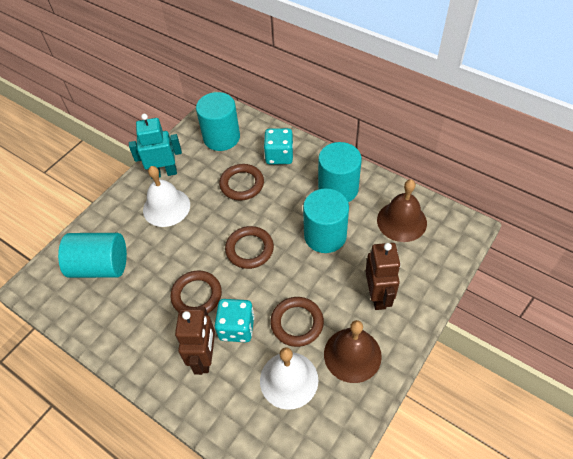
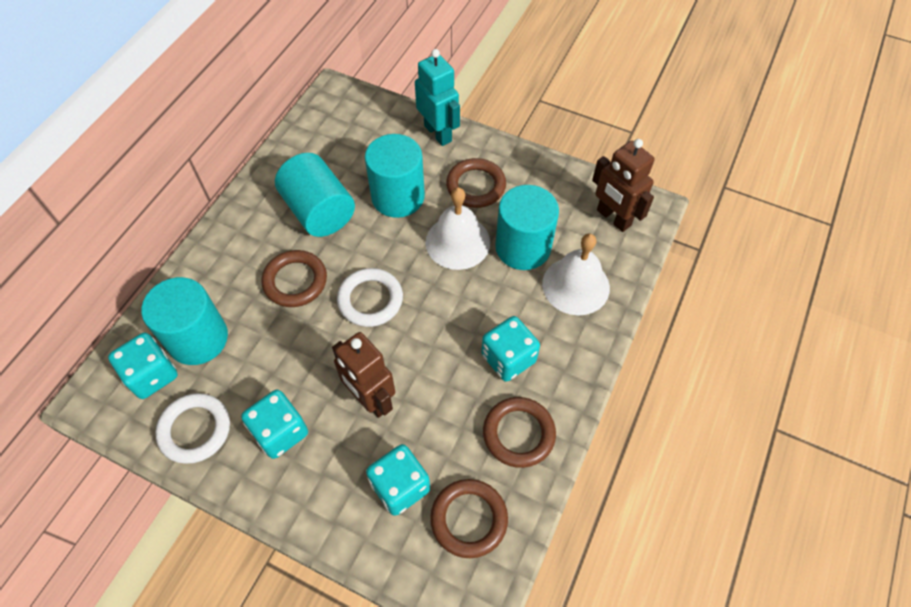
brown bell: [324,320,382,383] [377,179,427,242] = 2 -> none = 0
turquoise dice: [215,299,255,342] [264,128,293,164] = 2 -> [108,333,178,399] [241,390,308,459] [366,444,430,516] [481,316,540,382] = 4
white ring: none = 0 -> [155,393,230,464] [337,268,403,327] = 2

